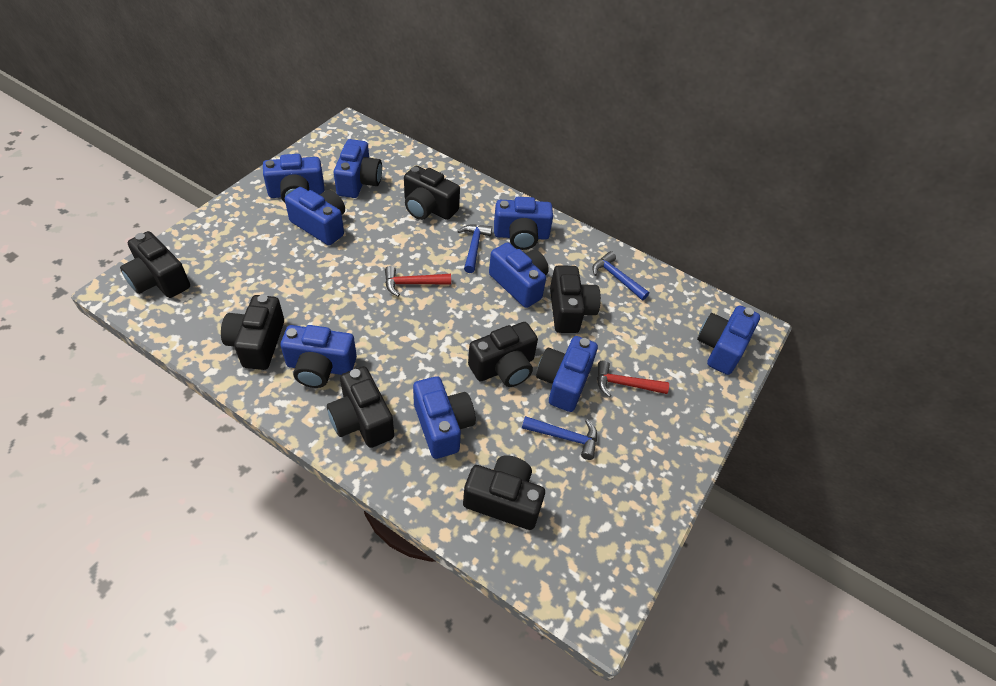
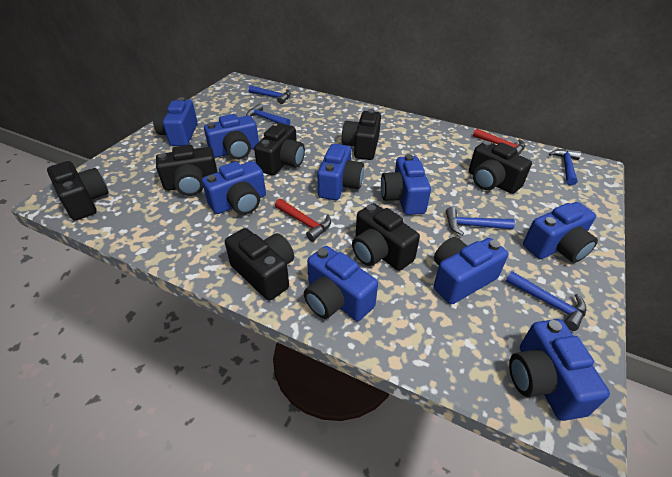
blue hammer: [458,224,492,273] [522,416,597,460] [592,251,649,300] = 3 -> [246,103,290,125] [248,85,291,104] [446,207,515,236] [506,271,586,331] [549,149,581,186] = 5

